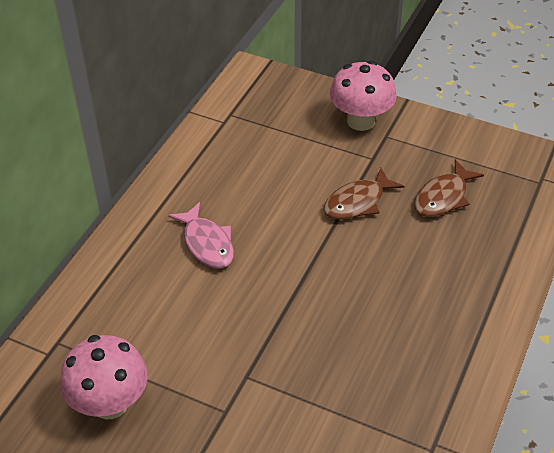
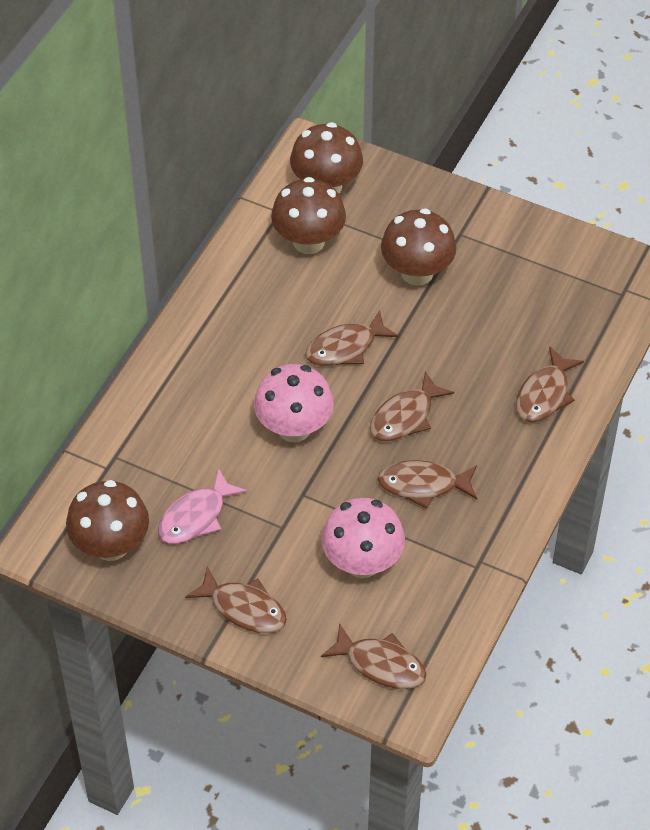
brown fish: [324,168,404,220] [414,159,484,217] = 2 -> [185,566,287,633] [305,310,399,366] [321,623,426,689] [370,371,454,441] [377,460,477,509] [516,346,584,423] = 6
brown mushroom: none = 0 -> [66,480,149,561] [271,177,346,254] [290,122,363,193] [381,209,456,286] = 4

